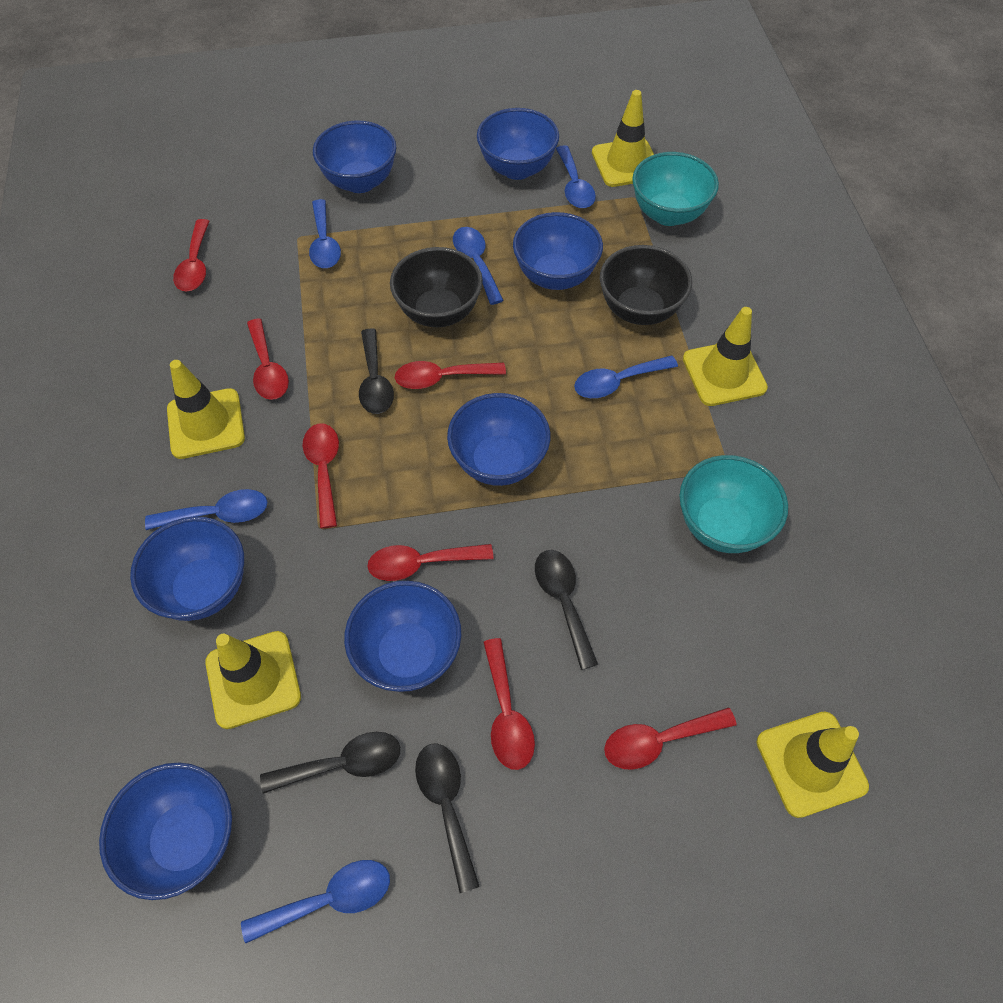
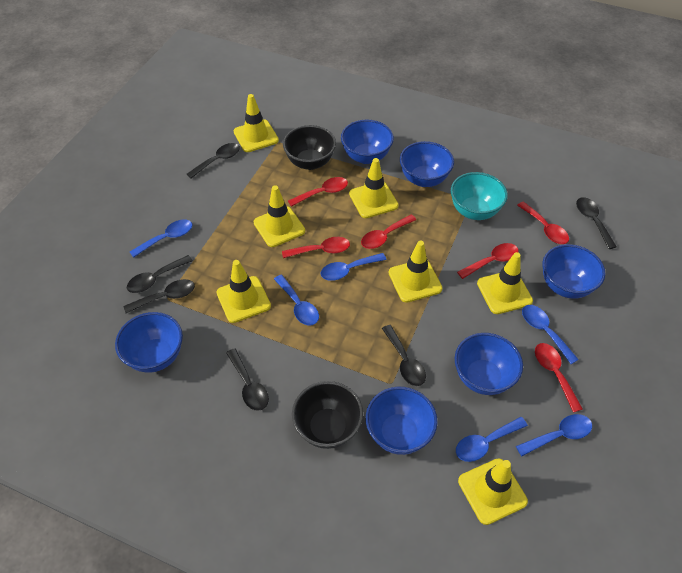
black spoon: [260,732,400,794] [359,328,394,414] [415,743,480,893] [535,550,598,670] = 4 -> [124,279,195,313] [127,255,193,293] [187,143,240,178] [226,348,269,411] [382,325,426,386] [576,197,617,249] = 6
blue bowl: [99,763,232,900] [130,516,244,621] [313,120,397,193] [344,581,461,692] [447,393,550,486] [477,108,559,180] [513,212,603,290] = 7 -> [115,312,183,373] [341,120,394,164] [366,387,438,455] [400,141,454,187] [455,333,523,395] [542,244,605,299] = 6
red spoon: [173,219,209,292] [247,318,289,400] [303,423,339,529] [367,544,494,581] [395,361,506,389] [483,638,535,770] [604,707,737,770] = 7 -> [282,237,350,258] [288,177,348,207] [361,215,416,249] [457,243,519,279] [517,201,569,244] [535,343,583,413] = 6
turquoise bowl: [632,152,719,226] [679,455,788,553] = 2 -> [451,172,508,220] = 1
yellow traffic cone: [167,360,245,459] [205,631,301,729] [592,90,654,187] [683,307,768,406] [757,712,869,818] = 5 -> [217,260,271,323] [234,94,279,152] [254,185,305,247] [349,158,399,218] [389,241,442,303] [458,458,528,525] [477,252,533,314] = 7

